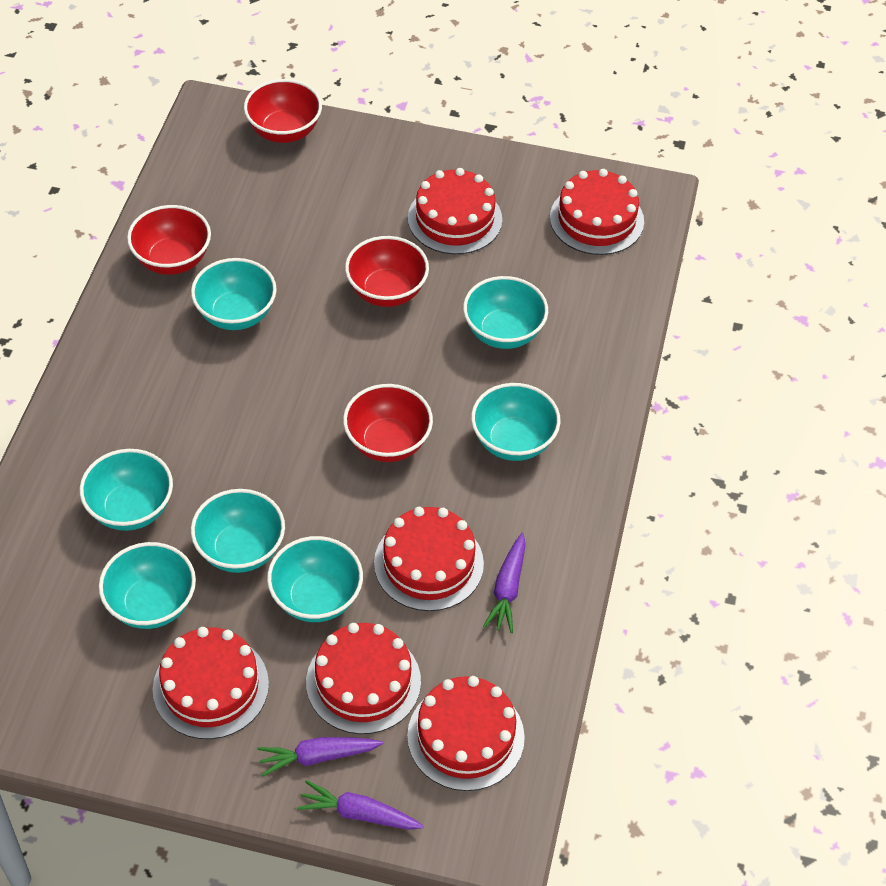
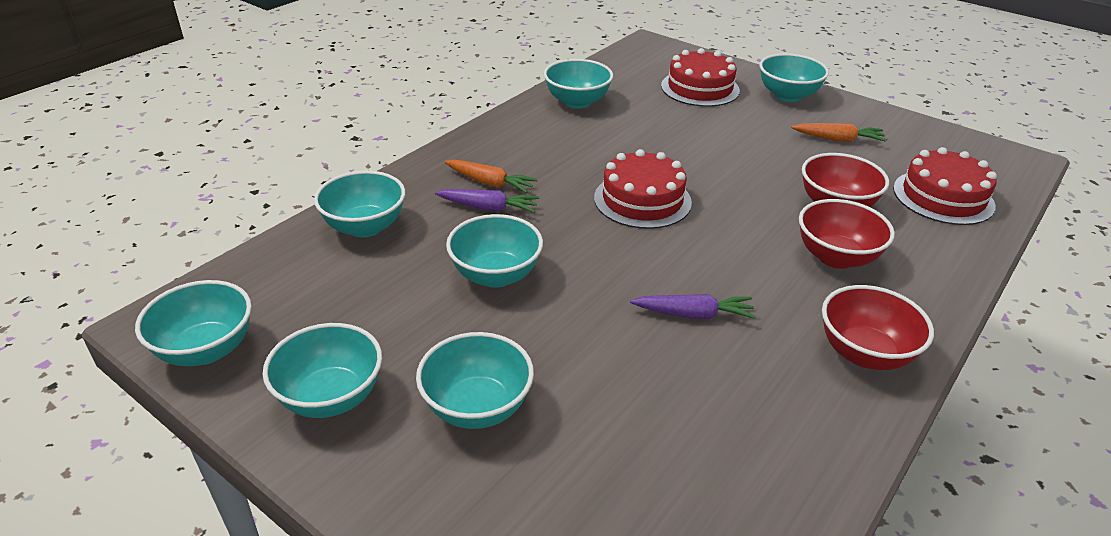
orange carrot: none = 0 -> [445,159,538,193] [791,123,887,142] = 2
purple carrot: [257,737,383,777] [297,780,424,830] [483,533,526,633] = 3 -> [435,189,539,213] [630,294,756,319] = 2
red bowl: [127,205,211,275] [244,79,322,143] [343,384,433,462] [345,236,429,307] = 4 -> [799,199,895,269] [802,153,889,207] [822,285,934,370] = 3
red cake: [153,627,269,739] [306,623,421,734] [374,507,484,611] [407,676,525,791] [408,168,502,254] [550,169,644,255] = 6 -> [594,149,692,229] [661,48,740,107] [893,147,997,225] = 3

